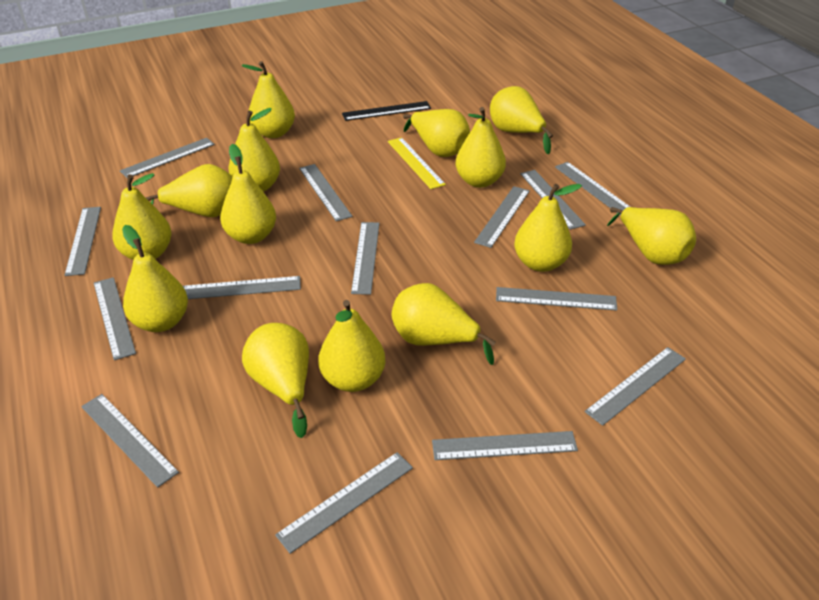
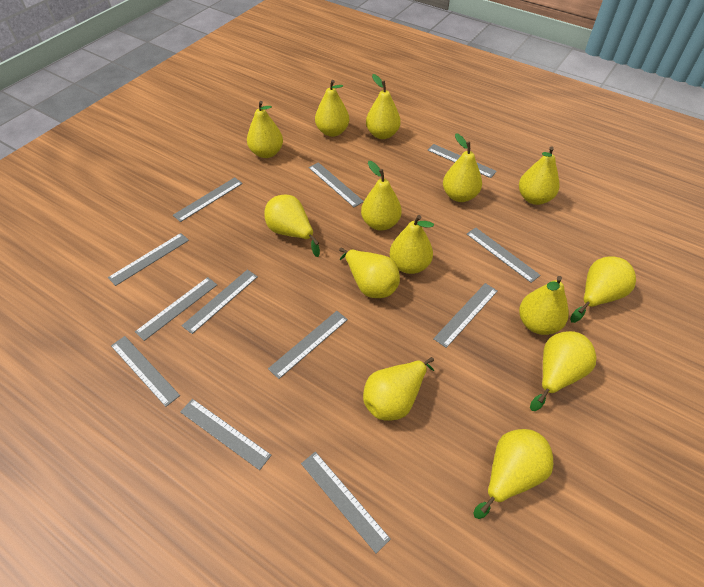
black ruler: [342,101,431,121] = 1 -> none = 0
grey ruler: [65,207,101,276] [81,394,179,488] [94,277,136,360] [120,138,215,178] [183,276,301,299] [275,452,413,554] [299,164,353,221] [351,222,379,295] [432,431,578,460] [474,186,530,248] [496,287,617,311] [520,170,586,230] [555,162,630,216] [585,347,686,426] = 14 -> [108,233,189,286] [111,336,180,407] [135,277,217,341] [173,177,243,222] [180,399,272,470] [182,270,258,334] [268,311,348,379] [301,452,391,554] [308,162,364,207] [427,144,497,178] [433,283,498,348] [467,227,540,283] = 12
yellow ruler: [388,137,446,189] = 1 -> none = 0

